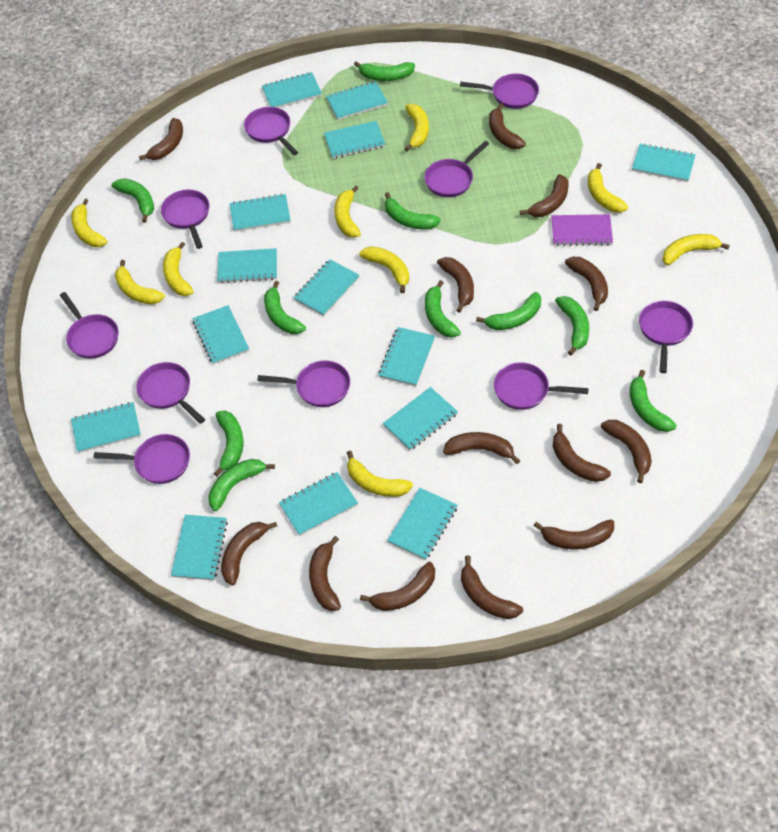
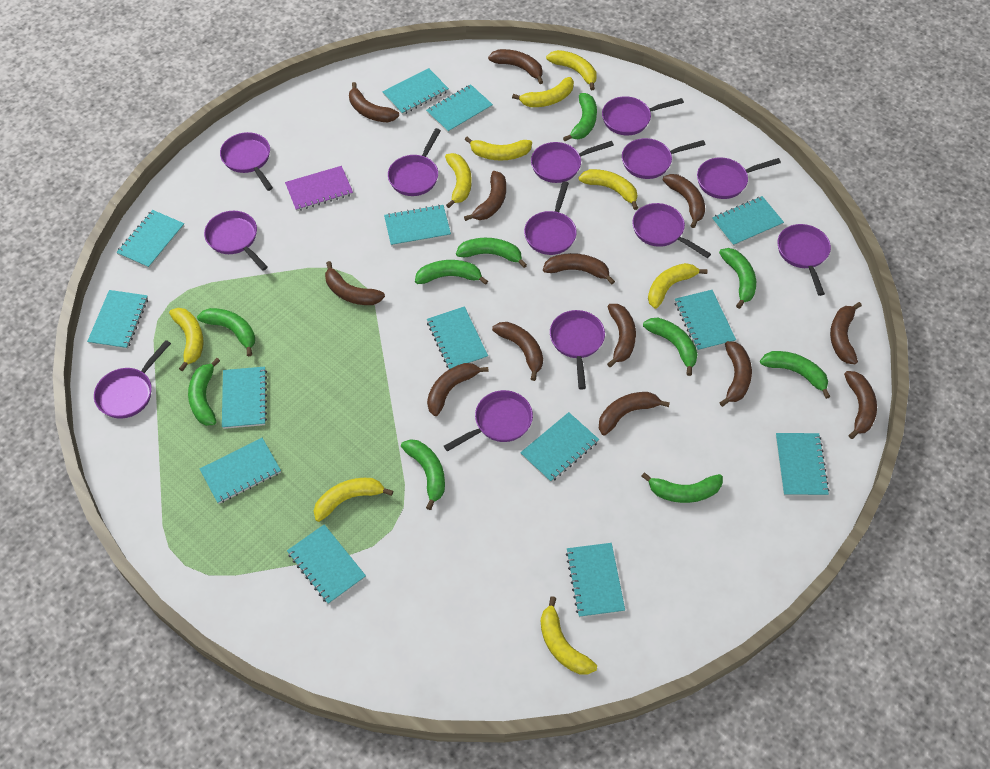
purple pan: [60,292,119,359] [94,434,190,484] [136,362,205,424] [161,189,209,249] [244,107,298,155] [257,360,350,407] [424,141,490,197] [460,73,539,109] [494,362,589,410] [639,301,693,373] = 10 -> [94,340,171,419] [204,211,268,271] [220,132,273,191] [388,128,441,196] [444,390,533,451] [524,181,577,255] [531,141,614,183] [550,310,605,390] [602,96,684,135] [622,138,705,179] [632,203,711,258] [697,157,781,199] [778,224,831,296] = 13

